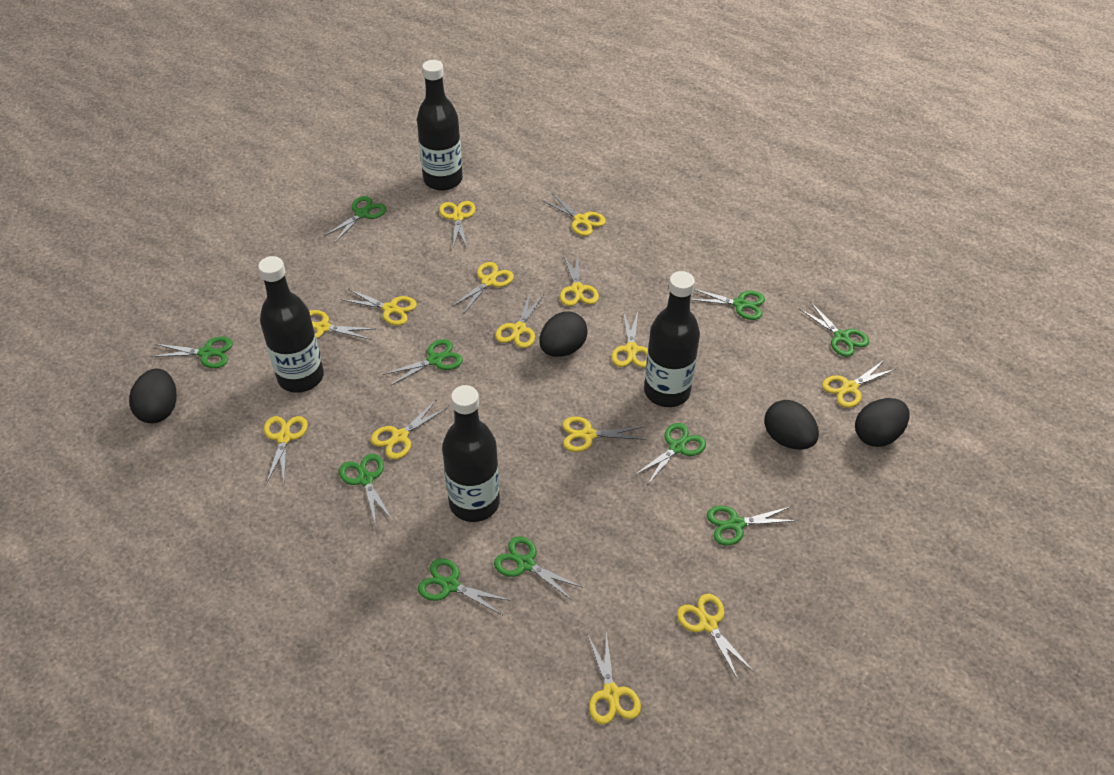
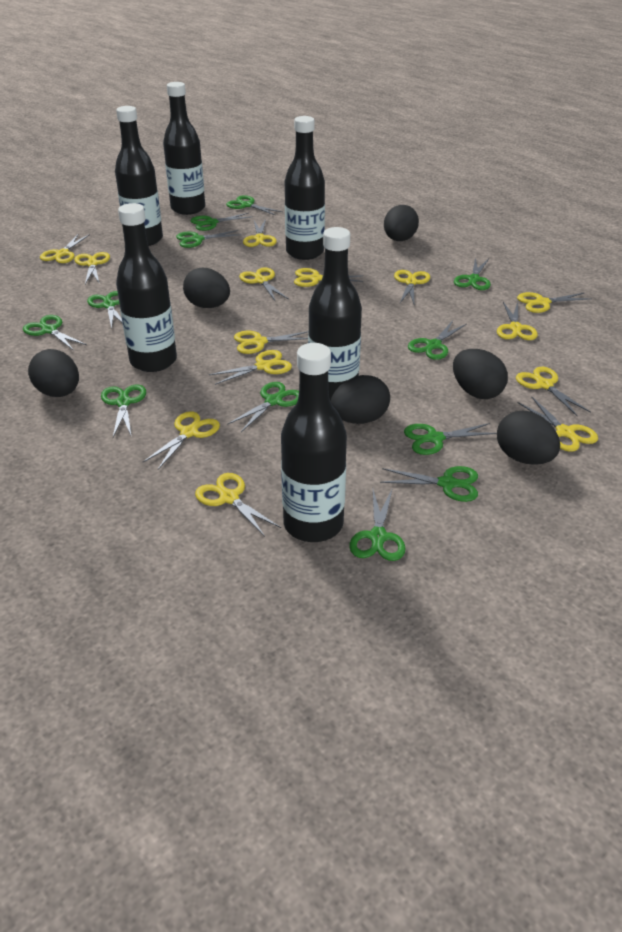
black bottle: [258,256,324,393] [417,60,463,191] [442,385,500,522] [644,271,700,407] = 4 -> [115,106,163,246] [116,203,177,372] [163,82,205,215] [281,343,347,542] [285,116,325,260] [308,227,362,402] = 6
black egg: [129,369,176,423] [539,311,588,357] [765,400,819,450] [855,398,910,447] = 4 -> [28,349,79,397] [183,268,230,308] [331,375,390,424] [384,205,419,241] [453,349,508,399] [497,411,560,465] = 6
green scissors: [151,337,233,368] [324,196,386,243] [339,454,393,526] [383,339,463,386] [418,558,511,615] [494,536,583,601] [635,423,706,485] [690,289,765,320] [707,506,797,546] [799,302,869,357] = 10 -> [23,315,87,351] [87,291,122,328] [101,384,146,437] [176,230,241,248] [191,213,253,231] [226,195,283,216] [227,382,299,432] [349,488,405,561] [380,466,478,502] [404,423,497,455] [408,321,467,360] [454,258,491,290] = 12

